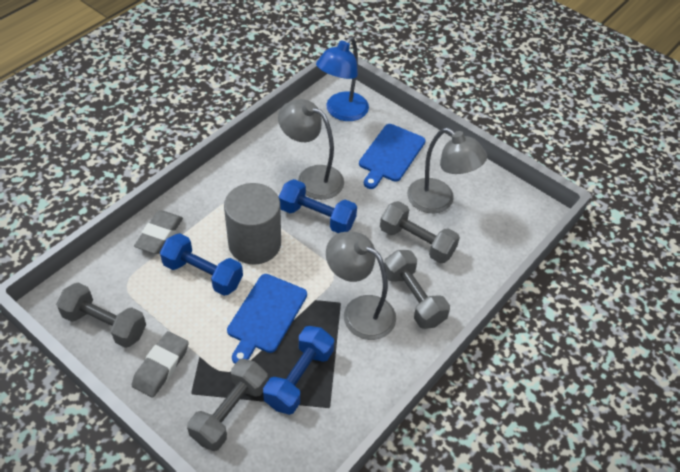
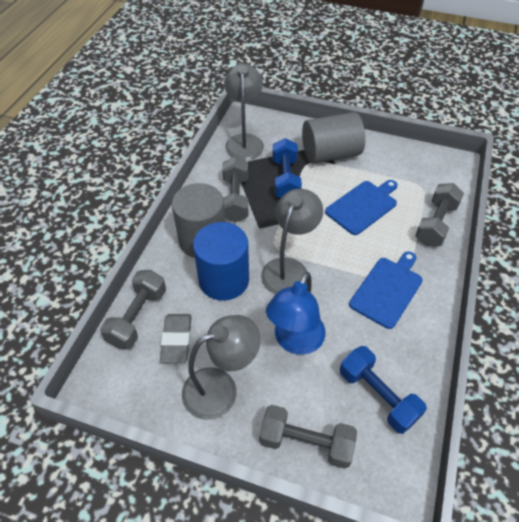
blue cylinder: none = 0 -> [193,222,249,301] = 1
blue dumbbell: [160,233,243,296] [263,326,334,415] [279,179,357,233] = 3 -> [273,138,302,198] [340,346,427,434] = 2
grey cylinder: [224,183,281,264] = 1 -> [172,183,225,258] [302,112,365,164] = 2
grey eraser: [132,331,189,398] [134,210,183,254] = 2 -> [160,314,192,363] = 1

